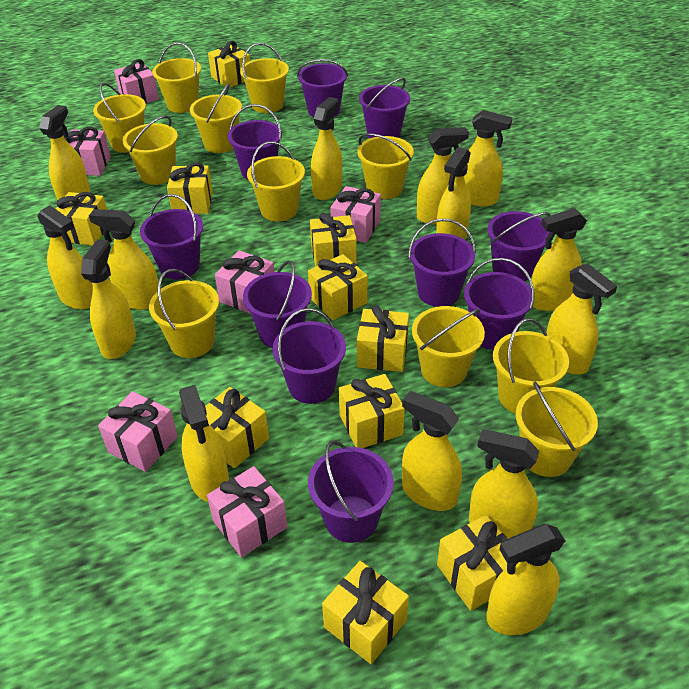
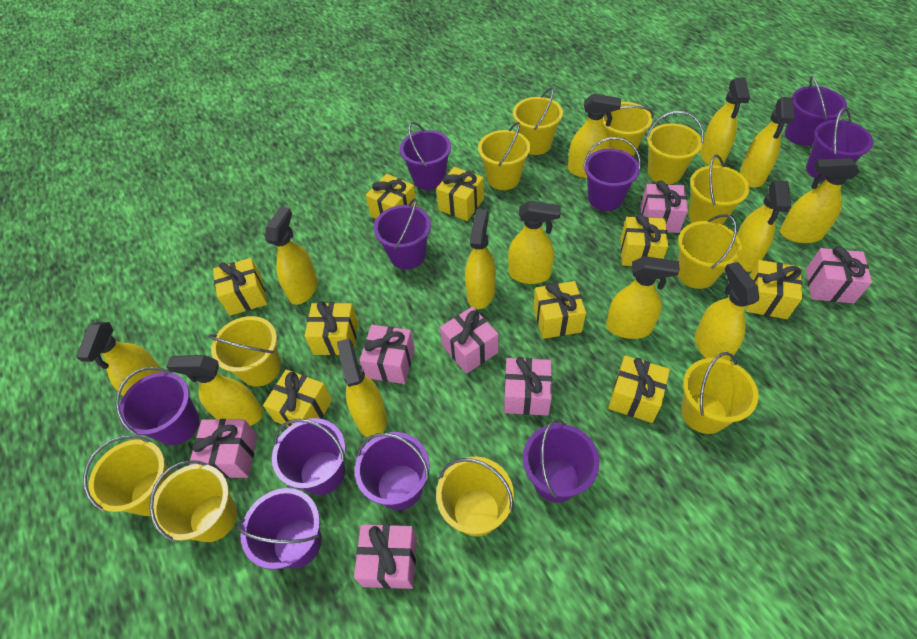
pink gift: [65,127,111,176] [98,391,178,472] [114,59,159,103] [207,466,287,557] [215,250,274,314] [330,186,381,243] = 6 -> [189,419,258,478] [354,524,417,589] [360,325,415,384] [440,307,498,374] [504,357,552,416] [640,181,688,233] [806,246,872,303] = 7
yellow gift: [56,192,107,245] [167,163,213,214] [205,387,269,468] [208,41,250,87] [308,254,368,320] [310,213,357,267] [322,561,409,664] [339,374,405,448] [357,305,409,372] [437,515,507,611] = 10 -> [213,258,267,316] [263,370,332,427] [305,301,358,355] [366,174,417,219] [436,167,484,221] [533,281,586,339] [608,356,670,423] [621,214,668,266] [746,260,802,319] = 9
yellow spray bottle: [37,205,93,309] [39,105,90,200] [81,239,136,359] [89,209,158,310] [179,385,229,502] [311,97,342,200] [402,391,462,511] [417,127,469,224] [436,147,471,240] [464,110,512,206] [469,429,539,539] [486,524,565,635] [532,208,587,311] [546,264,617,375] = 14 -> [76,322,163,396] [166,355,263,426] [265,207,318,305] [337,339,387,439] [465,209,496,309] [508,201,561,284] [568,94,621,178] [606,256,680,339] [695,262,759,361] [700,78,750,166] [734,180,791,272] [740,97,794,187] [780,158,860,243] = 13

